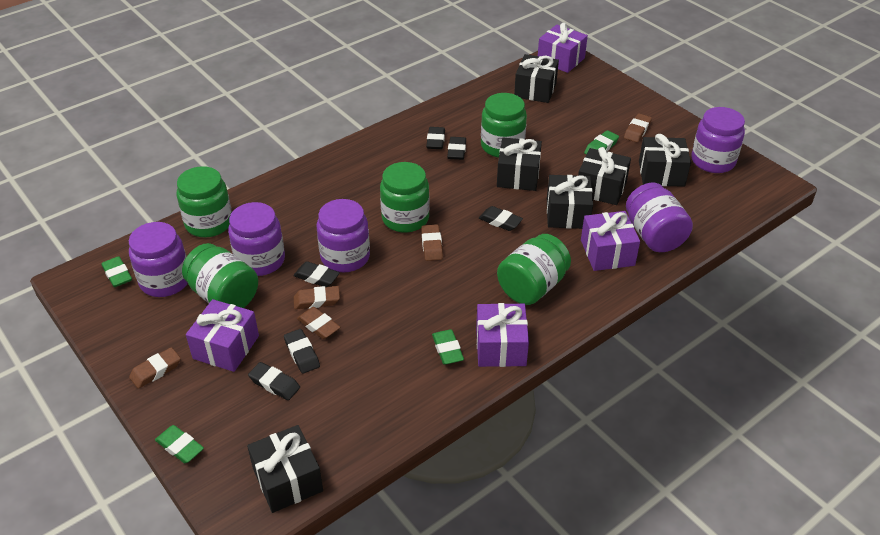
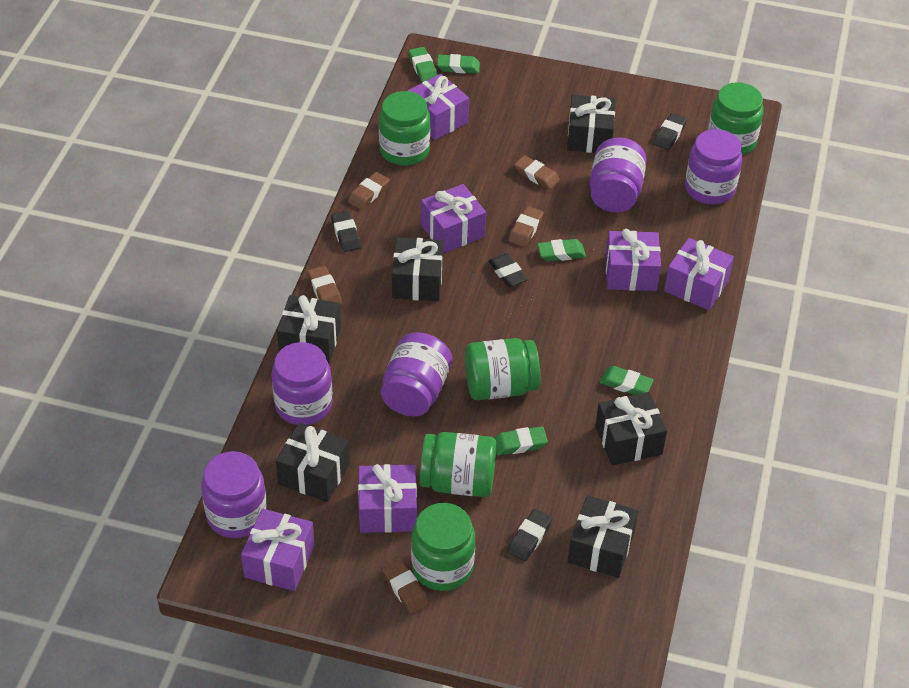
black eraser: [248,362,300,400] [284,329,320,374] [293,261,340,287] [426,127,445,149] [447,137,466,160] [479,206,523,231] = 6 -> [331,211,361,252] [488,253,528,287] [507,509,552,561] [653,113,687,150] = 4
green eraser: [102,256,132,287] [155,425,204,463] [432,329,464,365] [584,130,619,155] = 4 -> [409,47,437,82] [437,54,480,73] [494,426,548,455] [537,239,586,261] [600,366,654,395] = 5
purple gift: [186,299,259,372] [476,303,529,367] [538,23,588,73] [581,211,640,271] = 4 -> [241,509,315,591] [358,464,417,533] [407,74,469,140] [421,184,486,254] [606,229,661,291] [664,238,734,310] = 6

